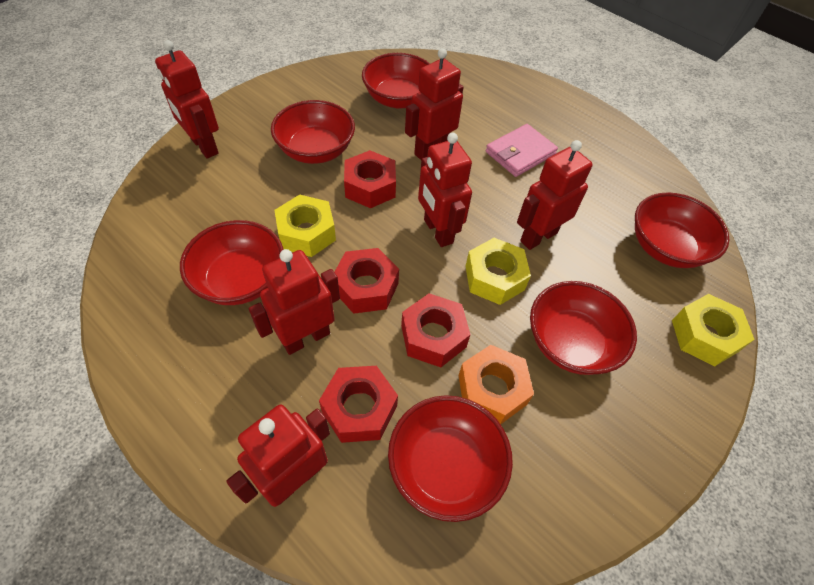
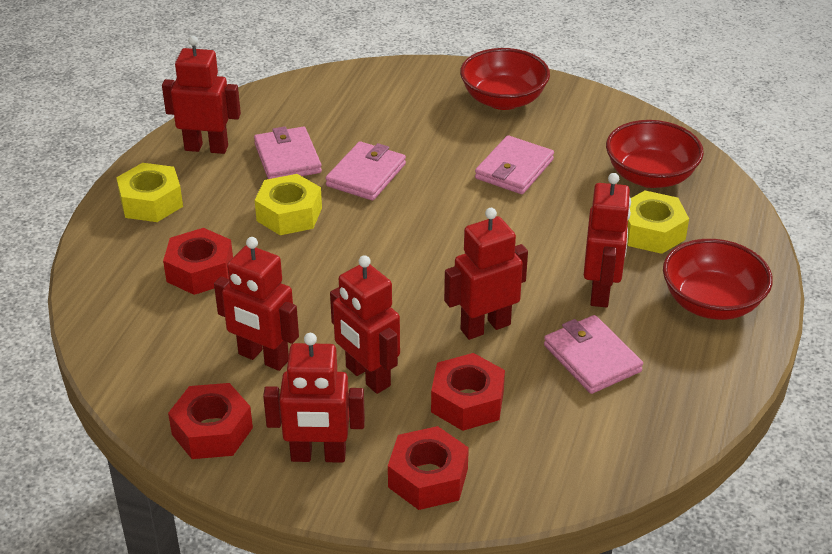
orange nut: [458,345,534,424] = 1 -> none = 0
pink wallet: [486,124,558,177] = 1 -> [254,126,322,179] [325,141,406,201] [475,135,554,194] [544,315,643,394] = 4
red bowl: [180,220,284,305] [271,100,355,164] [362,53,430,109] [388,395,513,522] [530,281,637,375] [635,192,729,268] = 6 -> [460,48,550,110] [606,120,704,188] [663,239,773,320] = 3

